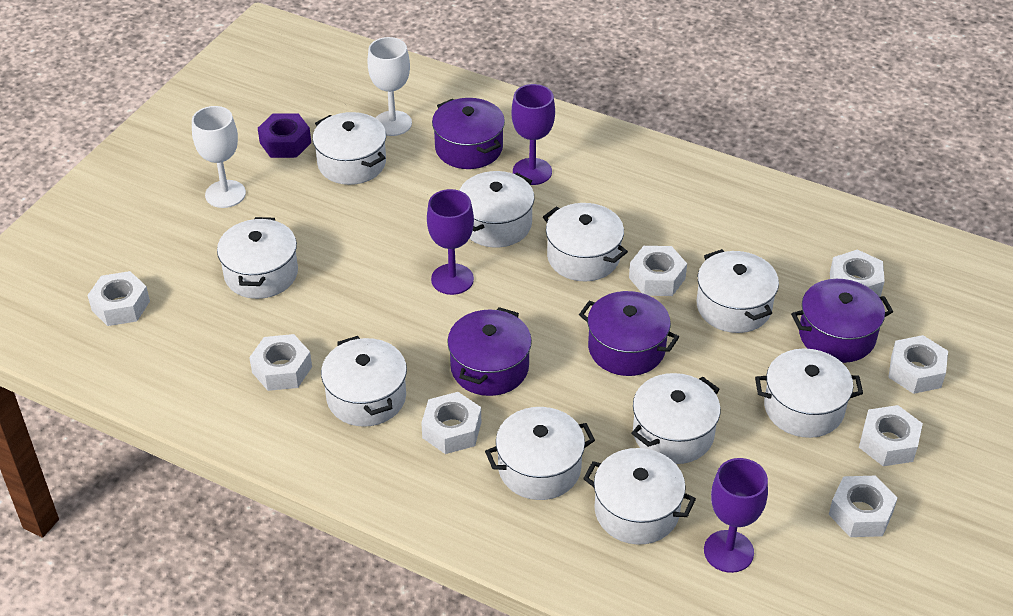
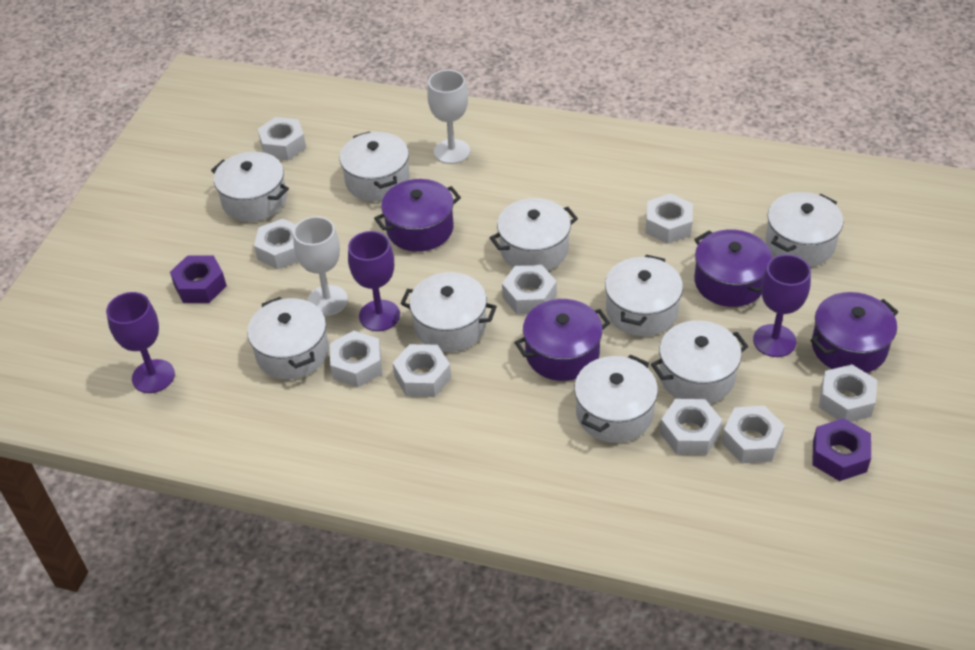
purple nut: [258,113,311,158] = 1 -> [170,255,227,303] [812,418,871,481] = 2
white nut: [87,271,150,326] [249,334,312,391] [421,392,481,454] [629,246,687,296] [829,476,898,537] [830,249,885,297] [859,405,923,466] [888,335,948,394] = 8 -> [254,219,299,270] [258,117,306,160] [330,331,382,387] [393,344,451,397] [502,265,557,314] [645,193,693,244] [660,399,722,455] [722,406,785,464] [819,364,877,422] = 9
white pot: [217,217,298,299] [313,112,386,185] [321,336,407,427] [459,171,534,248] [485,407,595,500] [543,203,628,281] [583,448,696,545] [631,373,721,464] [697,249,779,333] [755,348,863,438] = 10 -> [211,152,289,222] [247,297,329,379] [340,131,410,201] [400,272,497,352] [490,198,578,271] [574,354,658,443] [605,255,683,336] [651,320,749,404] [765,192,843,267] = 9

